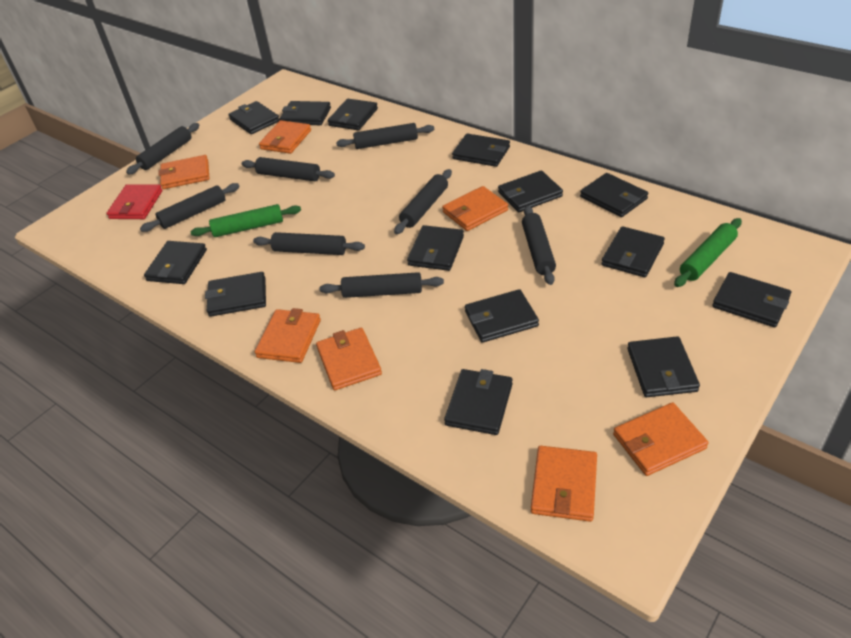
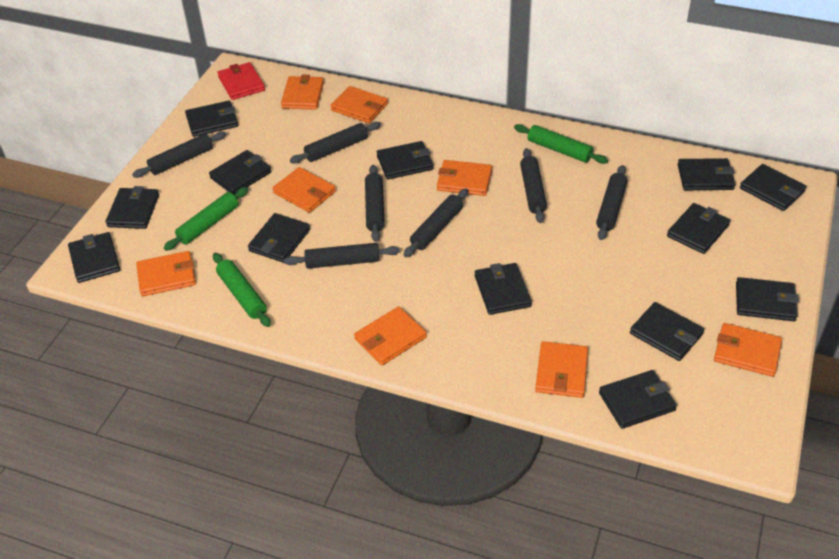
black rolling pin: [126,123,200,174] [140,183,240,232] [242,157,335,181] [253,232,365,255] [319,272,444,298] [336,123,434,149] [394,169,452,234] [522,206,556,285] = 8 -> [132,131,226,178] [284,243,400,269] [290,122,381,164] [365,165,385,242] [404,189,468,257] [520,148,547,223] [596,165,628,240] = 7
black wallet: [144,241,207,284] [205,272,266,317] [228,101,280,134] [280,101,331,125] [328,99,378,130] [407,225,464,271] [444,369,513,435] [452,134,510,167] [465,289,539,343] [498,170,563,212] [580,173,648,217] [601,226,665,277] [627,336,700,397] [712,272,791,327] = 14 -> [68,232,120,283] [105,186,159,229] [185,101,238,137] [209,150,272,195] [248,213,310,263] [377,141,434,180] [475,263,532,315] [599,370,677,429] [630,302,704,361] [667,203,730,254] [677,158,736,190] [736,277,799,321] [740,164,807,211] = 13
green rolling pin: [190,204,301,237] [674,218,742,287] = 2 -> [164,187,248,251] [213,253,271,327] [514,124,608,164] = 3
orange wallet: [158,155,209,189] [255,308,321,363] [259,120,311,154] [316,328,382,390] [442,186,508,231] [531,446,597,522] [613,402,709,476] = 7 -> [136,251,196,296] [273,167,336,213] [281,74,324,110] [330,86,388,123] [354,307,427,365] [437,160,492,196] [535,341,588,398] [714,323,782,377] = 8

